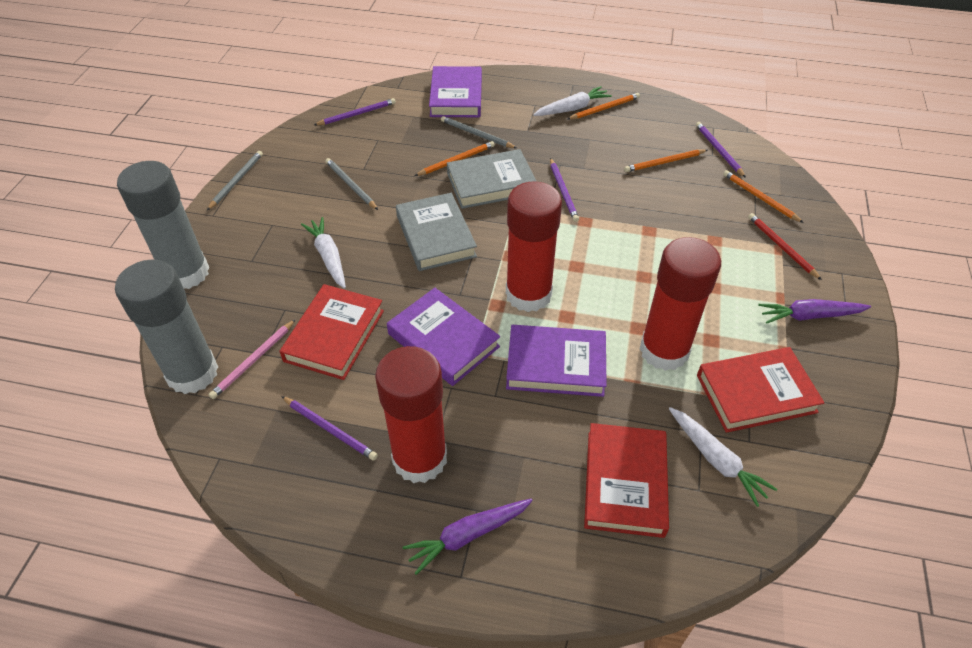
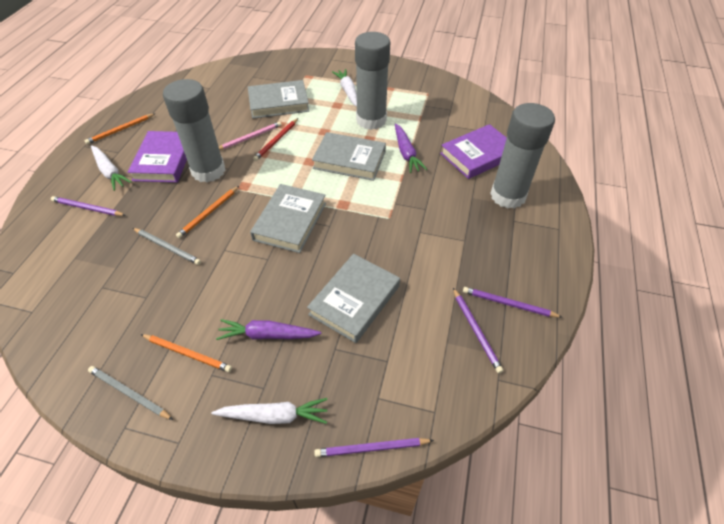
grey book: [396,193,477,271] [447,149,537,209] = 2 -> [248,80,309,119] [250,184,326,253] [307,254,400,343] [312,132,386,181] = 4
grey glue stick: [115,260,218,394] [117,161,209,289] = 2 -> [163,79,225,183] [355,32,390,130] [490,103,555,209] = 3
grey pencil: [207,151,263,210] [325,158,378,210] [441,116,517,148] = 3 -> [88,366,173,420] [133,228,201,265] = 2
orange pencil: [415,141,495,176] [567,93,640,120] [624,150,708,172] [723,170,804,223] = 4 -> [85,113,156,144] [141,334,232,372] [176,186,239,238] = 3
purple book: [387,288,500,386] [429,66,482,117] [506,325,607,397] = 3 -> [128,131,187,183] [440,124,507,179] = 2
red book: [280,284,384,380] [584,423,669,538] [697,347,825,433] = 3 -> none = 0
red glue stick: [375,346,447,483] [506,181,562,312] [640,237,721,371] = 3 -> none = 0

